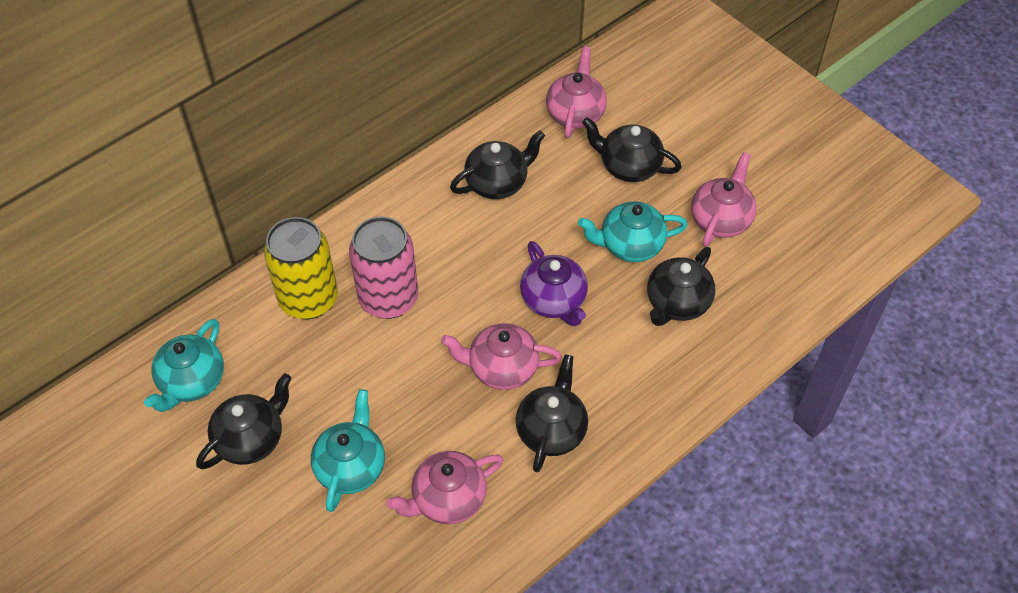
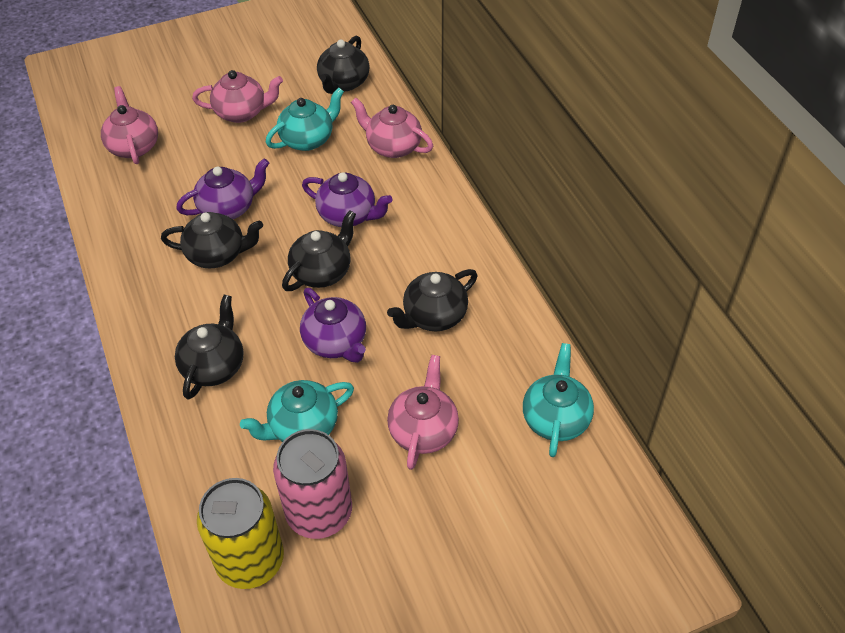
purple teapot: [520,241,588,326] = 1 -> [176,158,269,219] [300,288,366,363] [302,172,392,227] = 3

